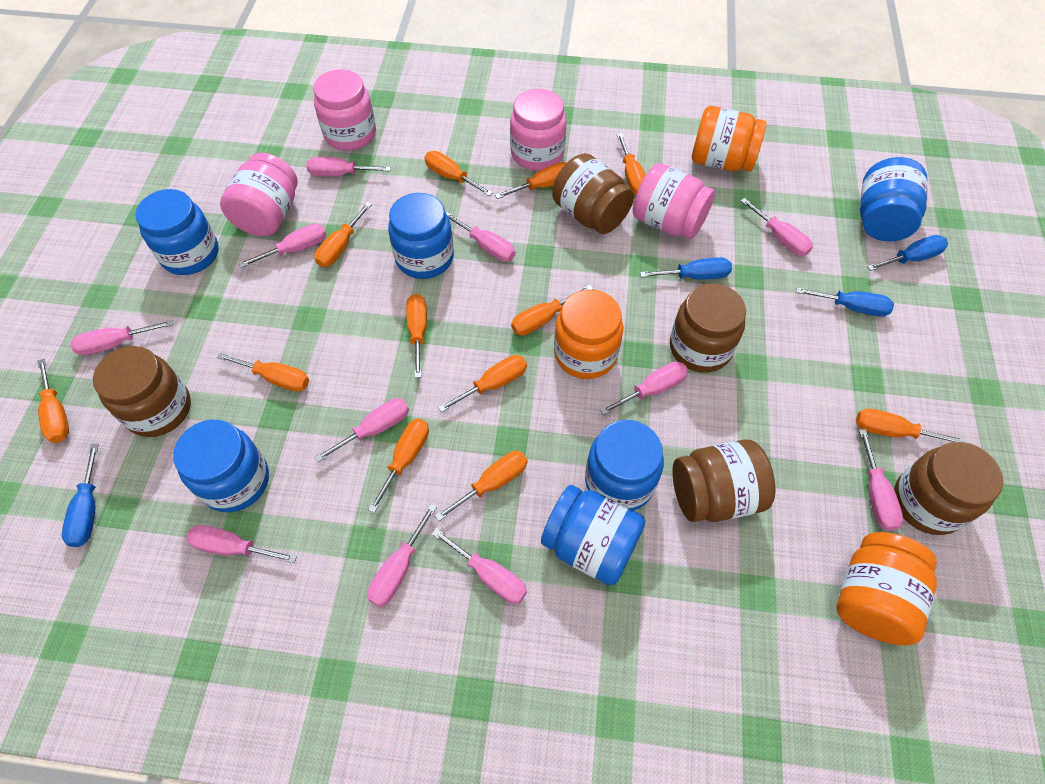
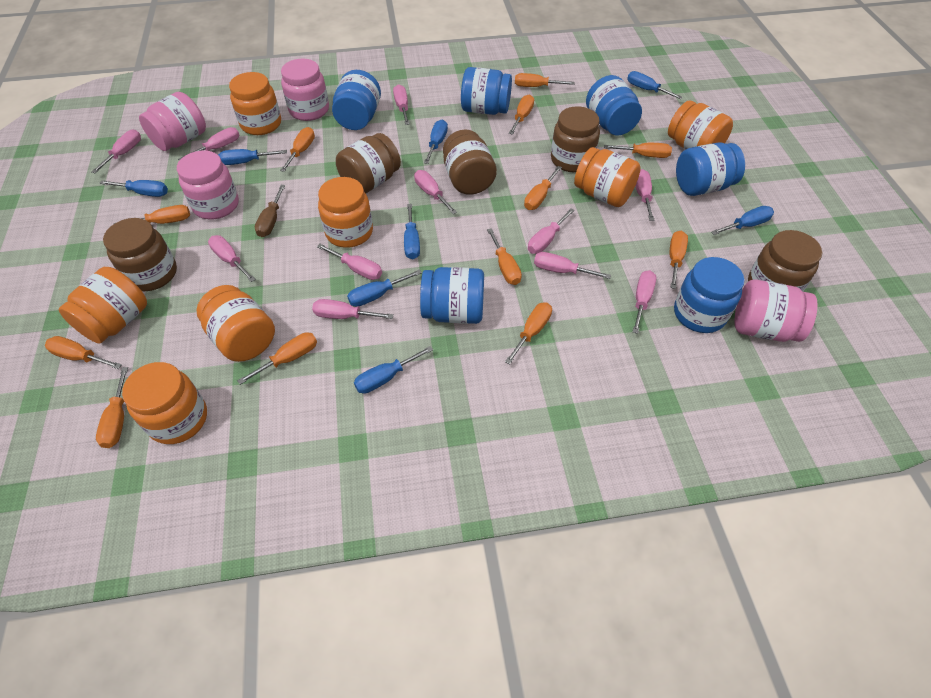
blue screwdriver: [62,443,99,547] [640,257,732,280] [796,287,894,317] [867,235,948,271] = 4 -> [99,180,168,197] [218,149,287,165] [347,269,422,307] [354,346,433,394] [404,204,420,259] [424,120,448,164] [627,71,683,99] [711,206,774,235] = 8
brown screwdriver: none = 0 -> [255,185,286,237] = 1
orange jar: [554,290,623,379] [692,106,767,172] [837,532,937,646] = 3 -> [59,267,147,344] [122,362,207,444] [196,285,275,362] [229,72,281,135] [318,177,373,248] [574,147,641,207] [668,100,733,149] = 7

